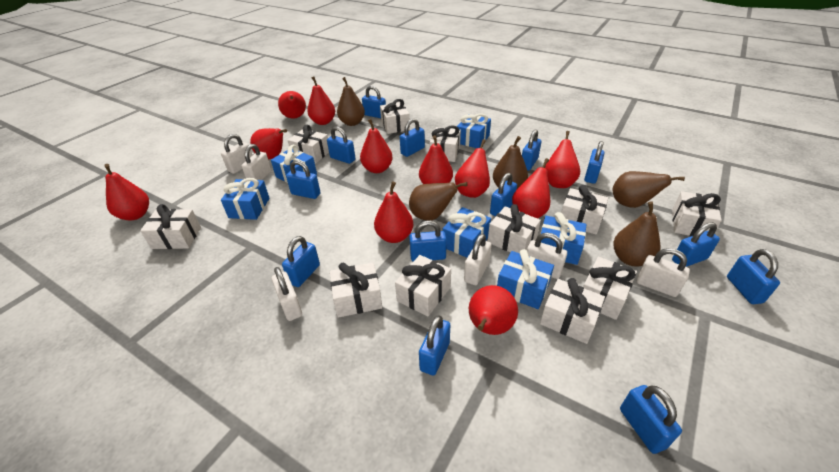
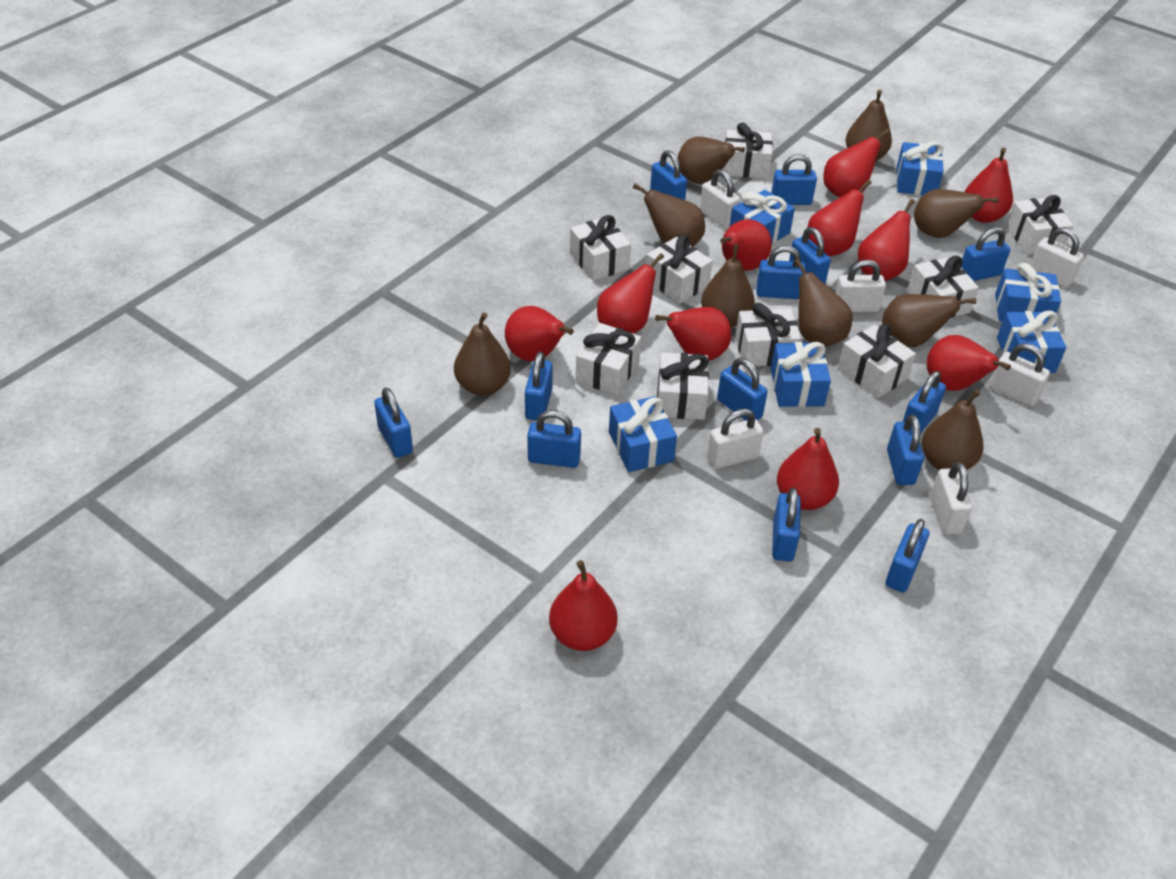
brown pear: [337,77,365,126] [409,182,467,221] [493,136,528,189] [613,171,685,208] [613,201,661,267] = 5 -> [454,313,511,396] [633,183,705,246] [678,137,745,184] [701,244,755,327] [794,258,853,347] [846,90,892,161] [882,294,976,347] [914,189,998,238] [922,390,983,470] = 9
white gift: [140,204,201,249] [288,125,329,164] [330,263,382,318] [380,99,410,134] [395,255,451,317] [430,125,461,162] [488,204,541,253] [540,278,605,344] [561,185,608,235] [583,257,637,320] [672,191,722,236] = 11 -> [570,215,631,281] [576,323,641,395] [646,235,713,304] [657,352,709,420] [723,122,773,179] [735,303,801,367] [838,324,916,398] [907,255,979,318] [1006,195,1074,255] = 9

